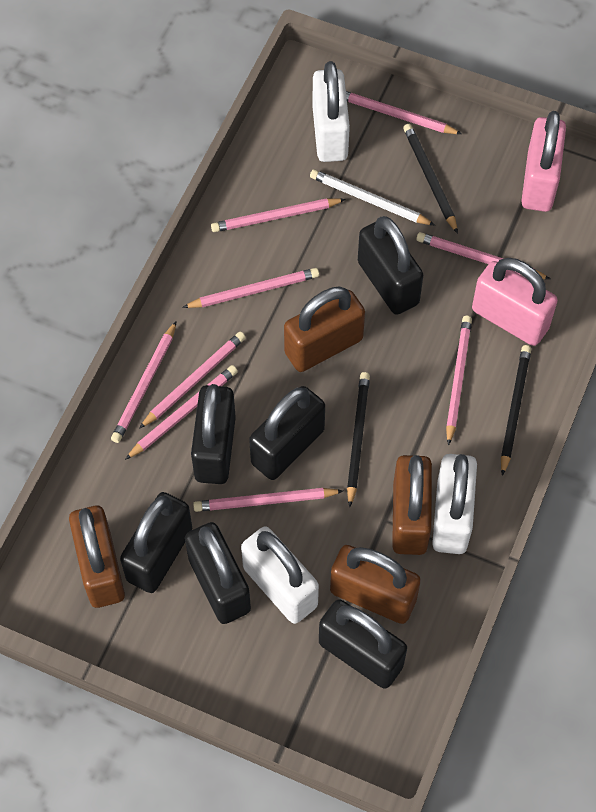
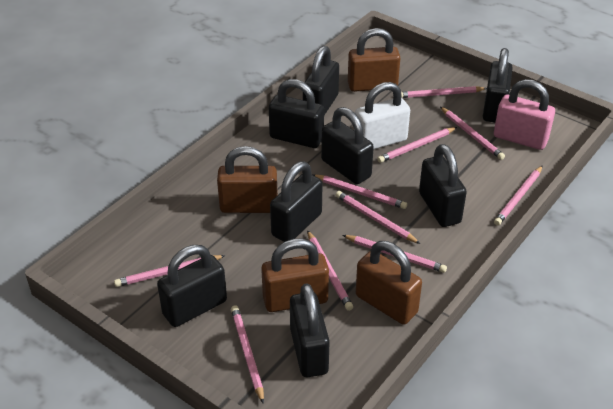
black padlock: [120,492,192,593] [185,522,251,624] [191,384,236,484] [249,386,325,480] [319,599,407,689] [358,216,423,315] = 6 -> [157,245,227,327] [269,79,324,148] [270,161,322,242] [290,283,330,377] [303,46,339,115] [321,107,374,184] [419,144,467,227] [483,48,513,122] = 8
black pencil: [347,372,370,507] [403,124,458,234] [501,345,531,476] = 3 -> none = 0
pink padlock: [472,258,558,346] [521,111,566,212] = 2 -> [494,79,555,150] = 1
pink pencil: [111,321,176,443] [125,365,238,460] [139,332,246,429] [182,268,319,308] [193,488,343,512] [211,198,346,232] [346,91,462,134] [416,232,551,279] [446,316,472,446] = 9 -> [114,255,226,287] [231,305,264,404] [307,230,353,311] [313,174,407,209] [336,191,420,244] [343,235,447,273] [377,127,457,163] [401,86,487,98] [440,107,505,160] [494,165,543,226] = 10
white padlock: [241,526,319,624] [312,61,350,162] [432,454,477,554] = 3 -> [354,82,410,149] = 1
white pencil: [310,169,435,225] = 1 -> none = 0

